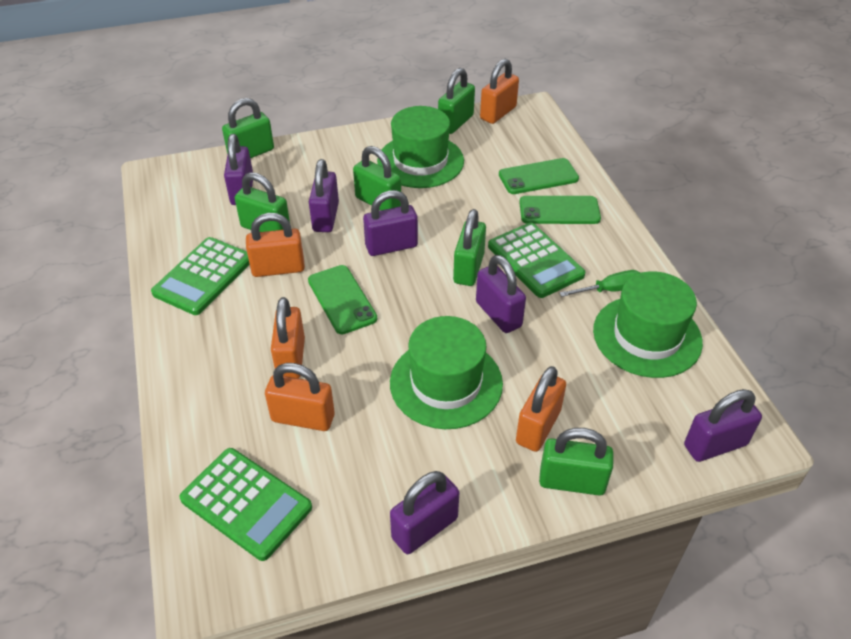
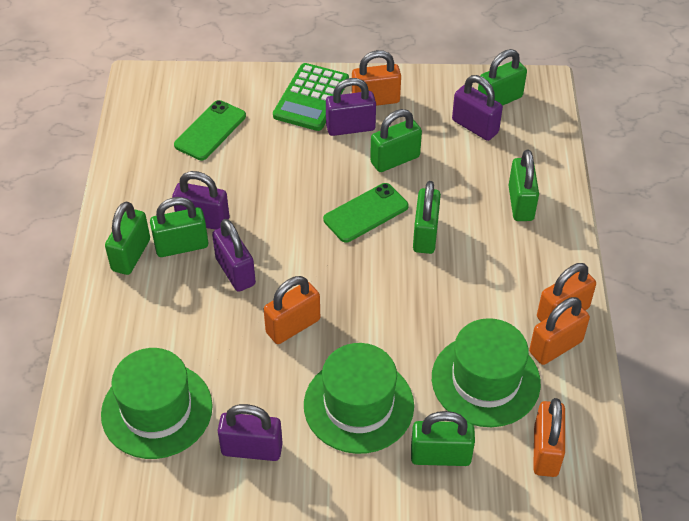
green calculator: [151,237,250,315] [179,448,312,561] [488,222,585,298] = 3 -> [273,63,349,131] = 1
green padlock: [222,98,274,158] [235,172,290,232] [353,146,401,210] [438,68,475,134] [453,209,486,286] [539,428,613,496] = 6 -> [105,201,150,275] [150,197,208,257] [370,109,422,172] [411,411,475,466] [413,181,441,254] [478,49,527,106] [509,150,539,221] = 7
green phone: [308,265,377,334] [499,158,579,194] [519,196,601,224] = 3 -> [174,100,246,160] [323,183,409,243] = 2
green screwdriver: [560,270,641,297] = 1 -> none = 0
purple padlock: [224,134,253,205] [309,159,339,232] [363,190,418,256] [390,471,459,554] [476,255,526,333] [684,389,762,462] = 6 -> [172,171,229,230] [212,219,256,292] [218,404,283,461] [326,78,376,136] [452,75,503,141] = 5

